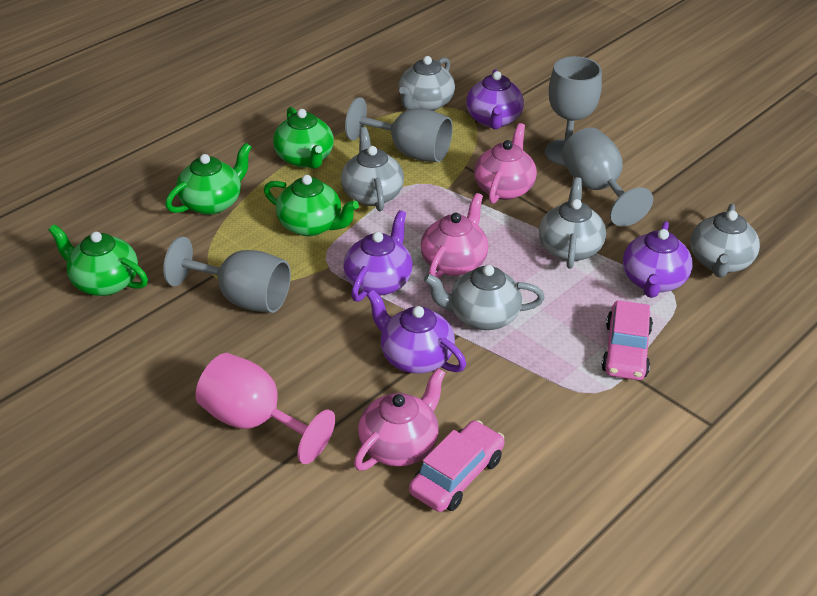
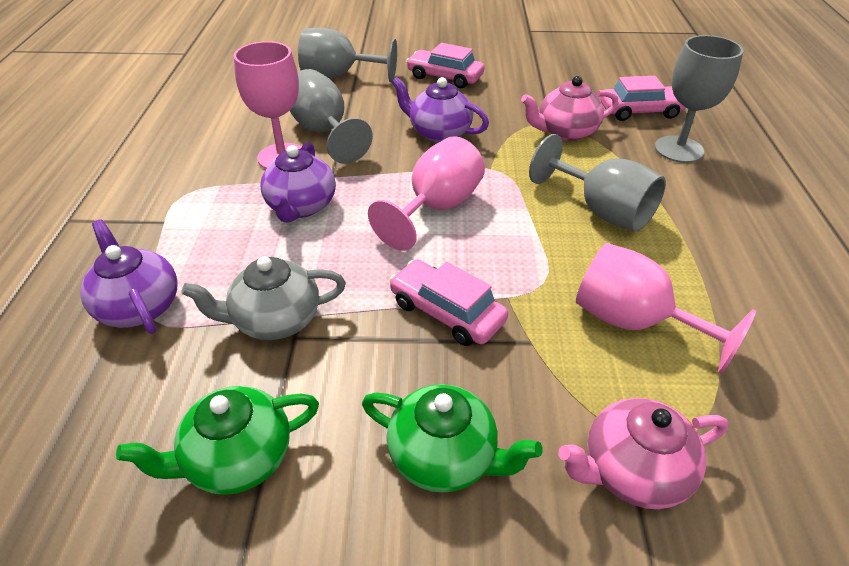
green teapot: [48,224,148,296] [165,143,252,215] [264,175,359,236] [273,107,334,169] = 4 -> [116,386,319,495] [362,384,543,493] = 2
grey teapot: [341,127,404,211] [398,56,455,111] [424,265,545,330] [539,177,606,269] [691,204,760,278] = 5 -> [182,256,346,340] = 1
pink car: [409,420,505,512] [601,300,653,380] = 2 -> [389,260,508,346] [406,43,484,88] [600,76,686,121] = 3
pink goblet: [195,353,335,464] = 1 -> [234,41,301,169] [368,136,485,251] [576,243,756,374] = 3
pink teapot: [354,368,445,471] [421,193,488,279] [474,123,537,204] = 3 -> [521,76,618,141] [559,398,728,509] = 2
purple teapot: [343,210,413,302] [367,289,466,374] [466,69,524,129] [623,221,693,298] = 4 -> [80,220,177,334] [260,142,336,223] [392,77,489,143] = 3

